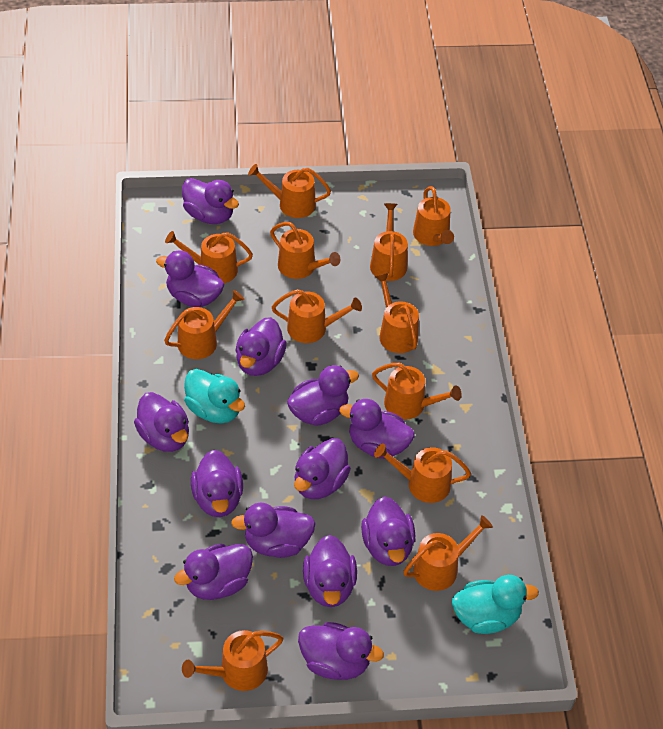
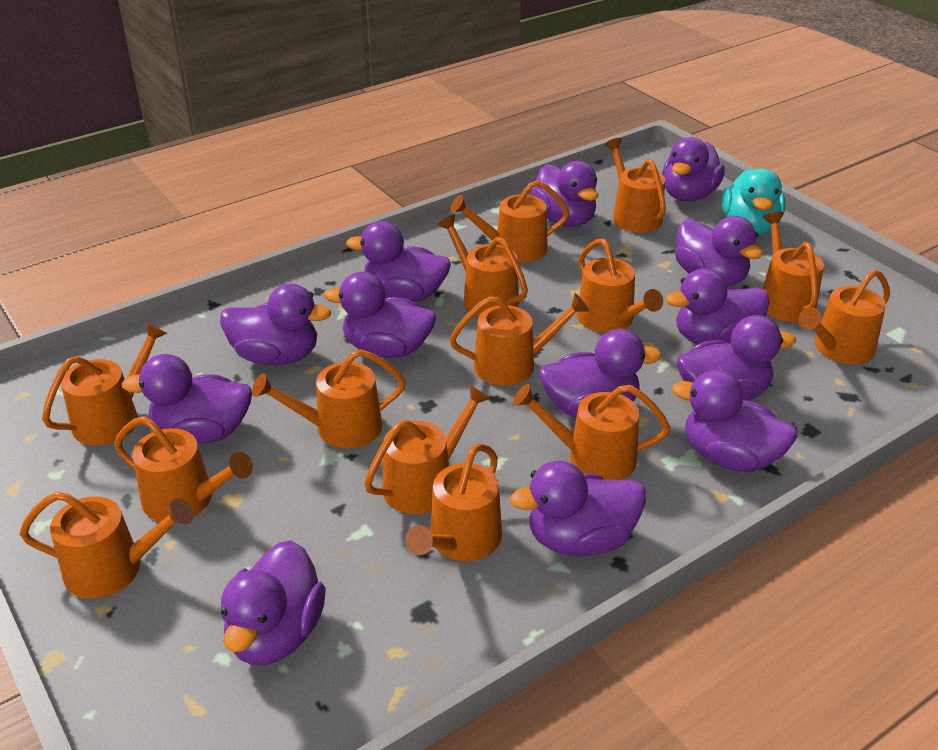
orange watering can: [164,290,244,359] [165,231,253,283] [182,630,283,691] [248,164,331,218] [270,222,340,279] [272,289,362,343] [370,203,408,281] [372,363,462,419] [374,444,471,503] [375,273,419,353] [403,515,493,591] [413,186,454,246] = 12 -> [19,492,193,599] [42,322,168,446] [114,416,253,522] [252,349,406,448] [364,385,491,514] [405,443,502,561] [437,214,528,316] [450,180,570,263] [450,293,589,386] [513,384,670,480] [577,239,663,333] [605,138,666,233] [763,212,824,322] [798,269,890,364] = 14
turquoise duck: [184,369,245,424] [452,575,539,634] = 2 -> [722,169,785,235] = 1

